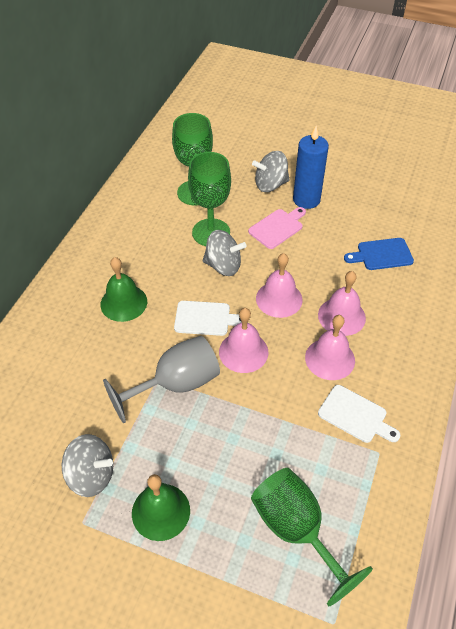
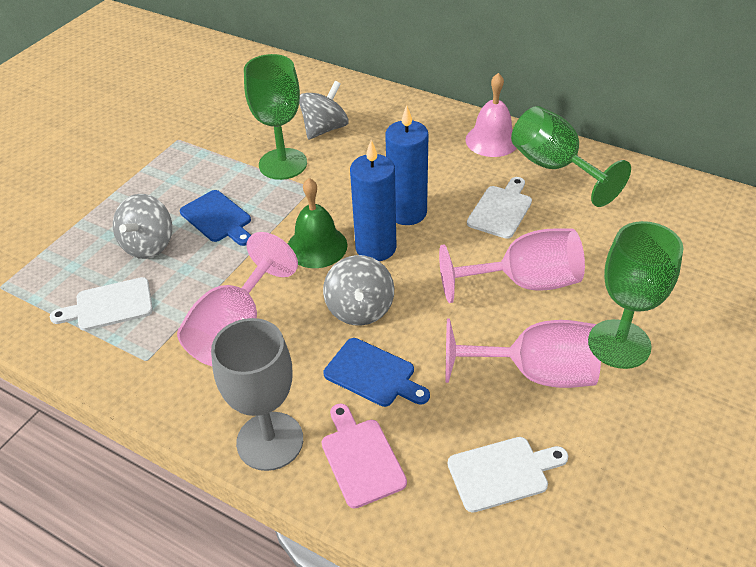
blue candle: [293,126,329,209] = 1 -> [350,140,397,261] [385,105,429,225] = 2
blue cutting board: [344,238,414,270] = 1 -> [180,190,251,246] [323,338,430,407] = 2
green bell: [101,257,147,322] [132,474,190,541] = 2 -> [288,178,347,268] = 1
pink bell: [219,308,268,373] [256,253,302,318] [305,315,355,380] [318,271,366,336] = 4 -> [465,73,517,157] = 1
pink goblet: none = 0 -> [177,232,298,366] [439,228,585,303] [446,318,601,388] = 3
white cutting board: [174,301,242,336] [318,385,401,443] = 2 -> [50,277,153,331] [448,437,568,513] [467,177,532,239] = 3

